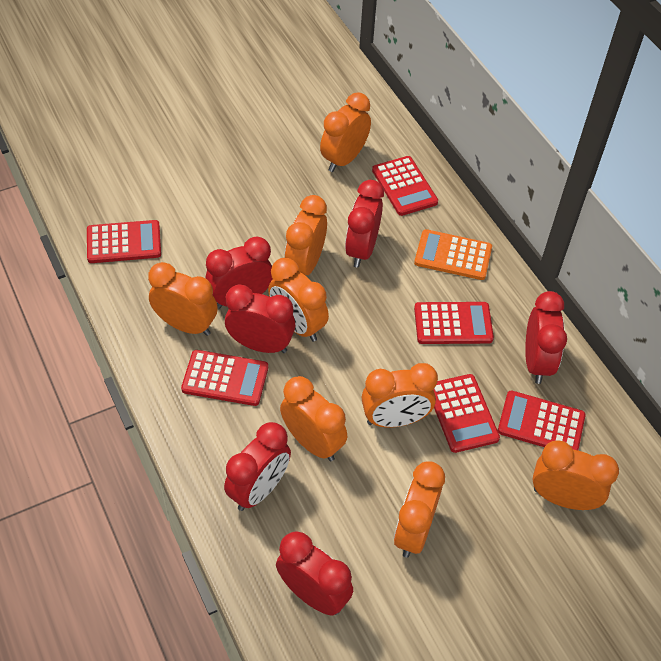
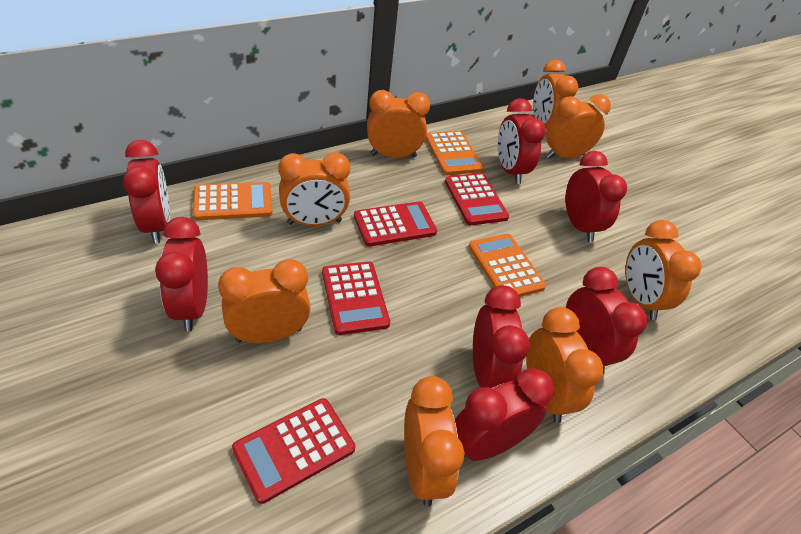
orange calculator: [414,229,492,280] = 1 -> [193,182,273,220] [426,131,483,175] [468,234,546,297] = 3
red calculator: [87,220,161,263] [181,350,268,406] [372,156,438,216] [414,302,494,344] [434,374,500,453] [498,391,586,450] = 6 -> [232,398,355,504] [322,261,390,335] [354,201,437,247] [445,173,509,225] = 4
red clock: [206,237,273,309] [224,422,291,511] [225,285,295,353] [276,531,353,615] [345,180,384,268] [525,291,567,384] = 6 -> [123,140,170,243] [155,217,208,331] [455,368,554,461] [473,285,530,388] [498,98,546,184] [565,151,627,242] [566,267,648,374] = 7

